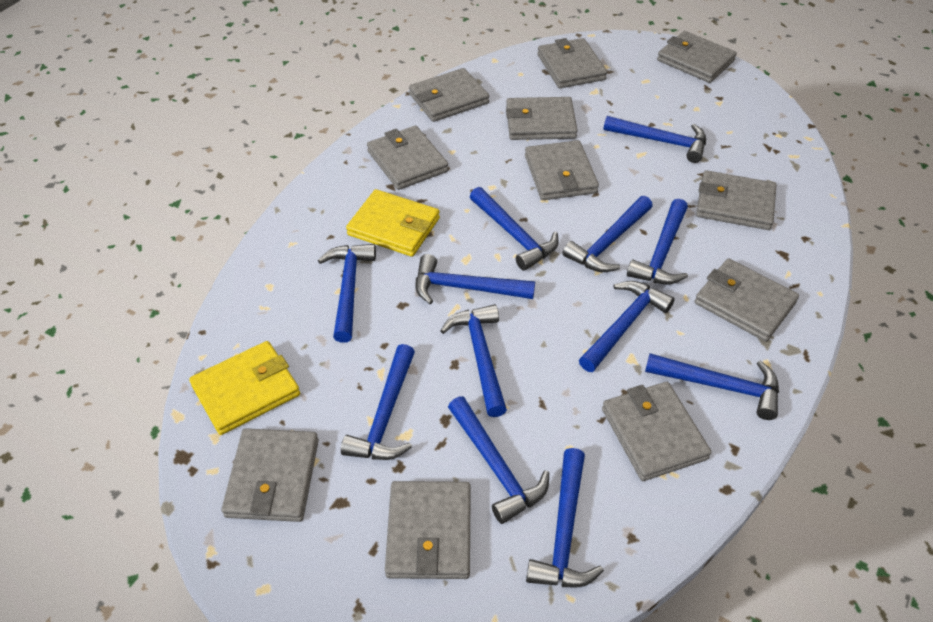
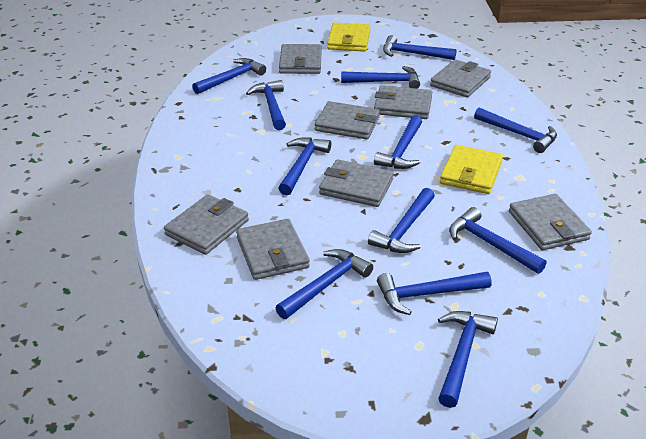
grey wallet: [221,428,319,522] [367,126,448,190] [385,481,471,579] [409,68,489,122] [506,97,578,140] [525,140,599,200] [537,38,607,88] [602,382,711,481] [657,31,737,83] [695,258,799,342] [696,170,776,230] = 11 -> [164,194,249,255] [236,219,310,280] [279,44,321,74] [314,101,380,139] [319,160,394,207] [374,85,432,119] [430,60,491,98] [509,194,592,250] = 8

